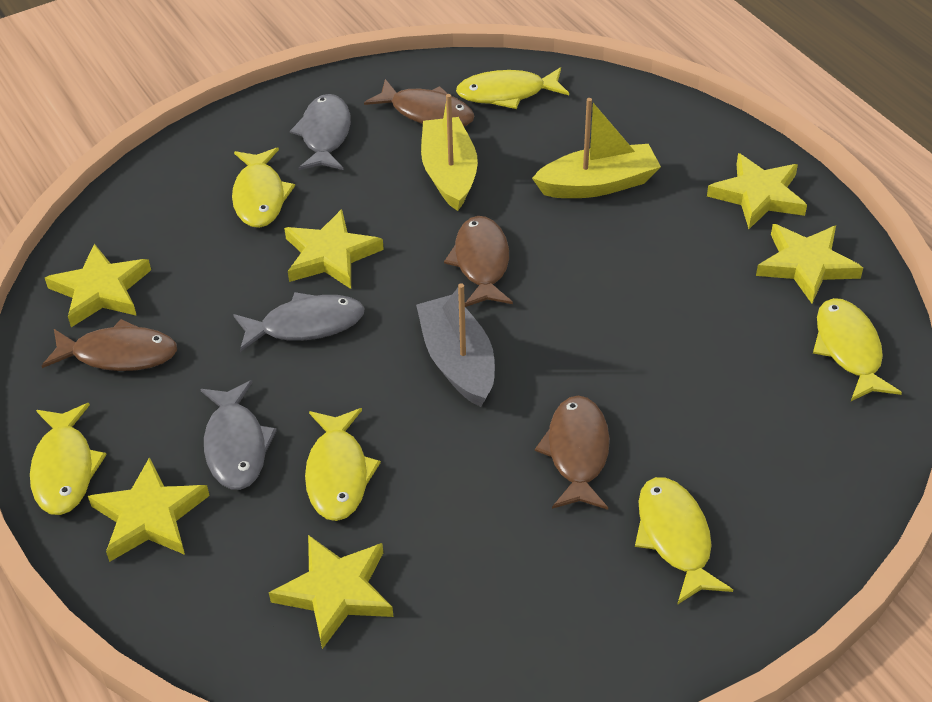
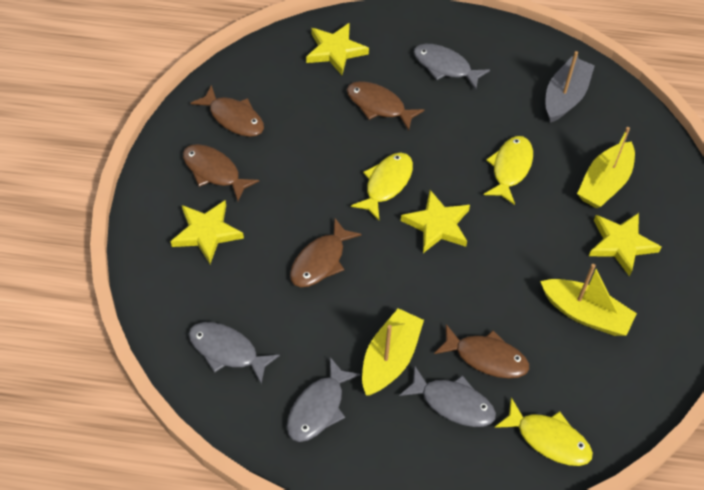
brown fish: [42,319,177,371] [364,79,474,126] [444,216,513,307] [535,395,610,510] = 4 -> [183,144,259,201] [191,85,264,137] [290,218,362,287] [347,81,424,131] [434,324,529,378] = 5
grey fish: [200,380,277,490] [233,292,365,352] [290,94,351,170] = 3 -> [189,322,280,384] [287,357,361,442] [399,365,496,427] [414,44,490,90] = 4
yellow boat: [421,94,478,211] [532,98,661,198] = 2 -> [362,308,424,395] [540,264,637,336] [577,127,635,209] = 3
yellow fish: [30,403,107,515] [232,147,295,228] [305,408,381,521] [456,67,569,109] [635,477,733,605] [813,298,902,401] = 6 -> [351,152,413,220] [484,136,533,205] [494,398,593,466] = 3
yellow star: [45,244,151,327] [88,457,210,562] [269,535,393,649] [284,209,384,289] [707,153,807,229] [756,224,863,303] = 6 -> [171,200,244,264] [306,23,369,75] [401,190,470,253] [589,213,661,277] = 4

